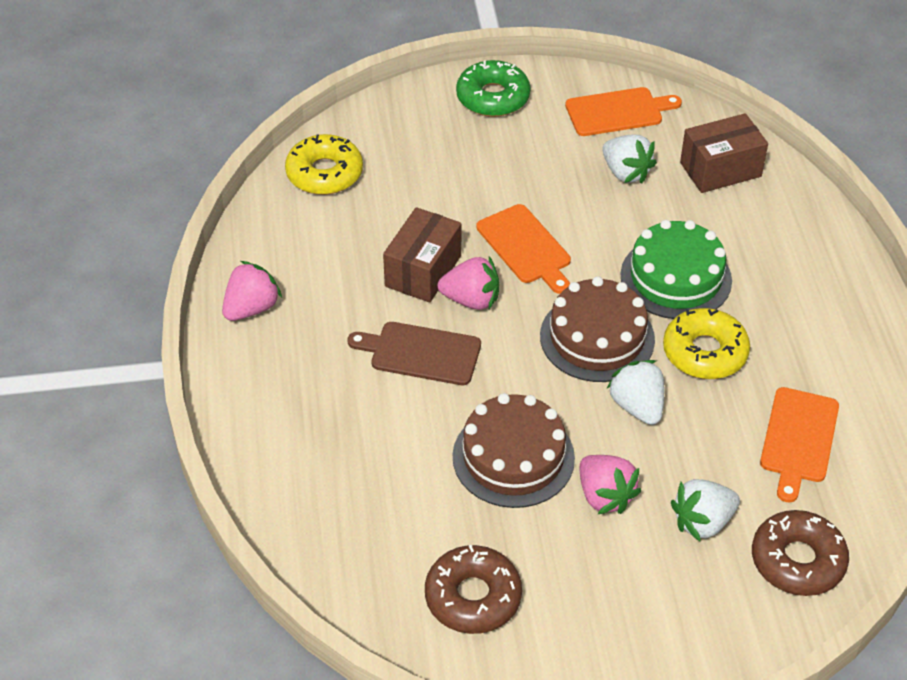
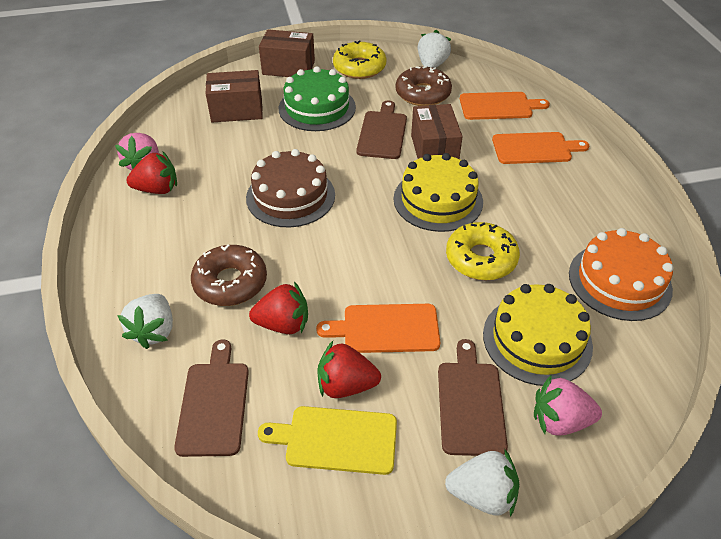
brown box: [383,207,461,303] [680,113,768,193] = 2 -> [206,70,263,123] [259,29,315,77] [411,104,463,159] = 3
brown cake: [453,393,575,508] [540,276,655,382] = 2 -> [246,149,335,228] = 1
brown cutting board: [347,322,481,385] = 1 -> [174,339,249,457] [357,100,407,159] [438,339,508,456] = 3
green donut: [456,60,530,117] = 1 -> none = 0
orange cake: none = 0 -> [569,228,673,321] = 1
pink strawberry: [222,261,282,321] [438,256,499,310] [580,455,641,514] = 3 -> [115,133,159,170] [534,375,602,435] = 2
red strawberry: none = 0 -> [126,151,177,194] [249,282,308,334] [317,341,381,398] = 3
yellow cake: none = 0 -> [393,153,483,232] [483,284,593,386] = 2
yellow cutting board: none = 0 -> [258,406,397,475] = 1

